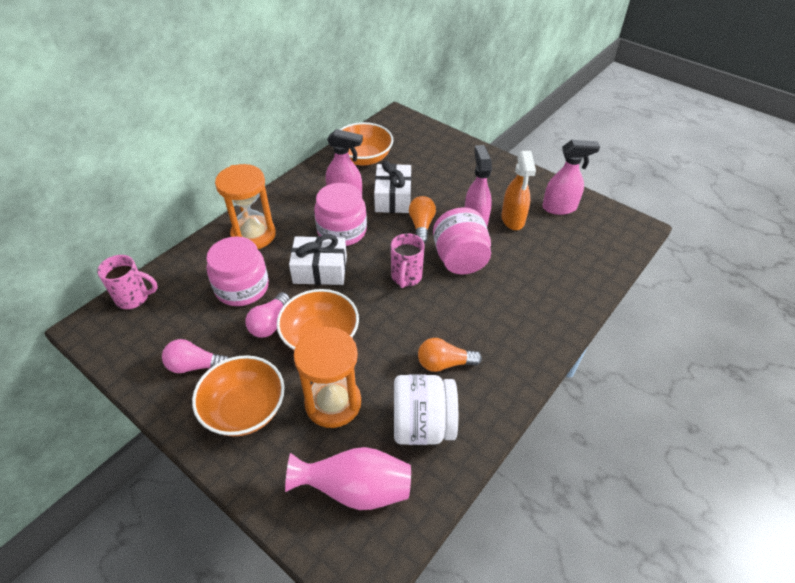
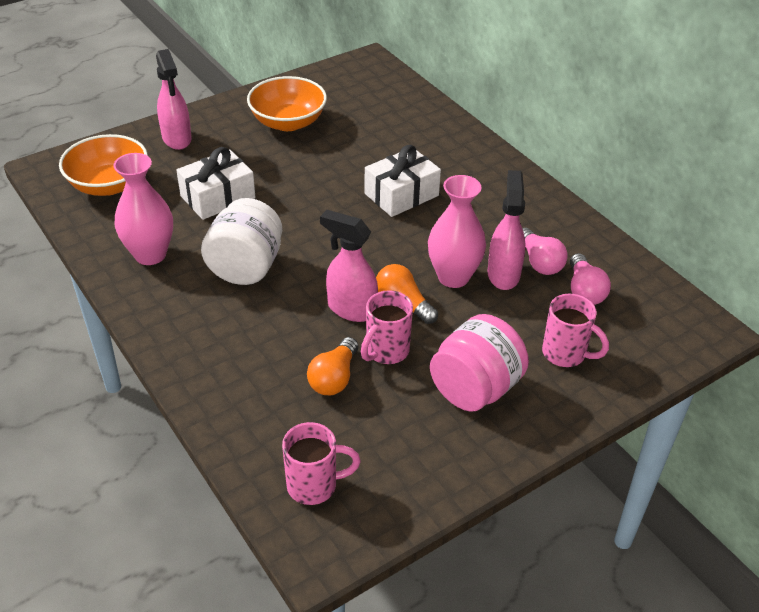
orange bowl: [192,355,285,436] [277,289,359,350] [339,122,393,166] = 3 -> [59,134,148,196] [247,76,327,131] = 2
orange hourglass: [215,164,276,249] [294,326,361,428] = 2 -> none = 0
orange spray bottle: [501,151,536,230] = 1 -> none = 0
pink jar: [206,236,269,306] [314,183,367,246] [433,207,491,275] = 3 -> [430,314,529,412] = 1
pink mug: [97,255,158,309] [391,233,425,288] = 2 -> [282,422,361,505] [361,290,413,364] [542,294,609,367] = 3
pink vase: [285,447,411,510] = 1 -> [113,153,173,265] [428,175,486,288] = 2

